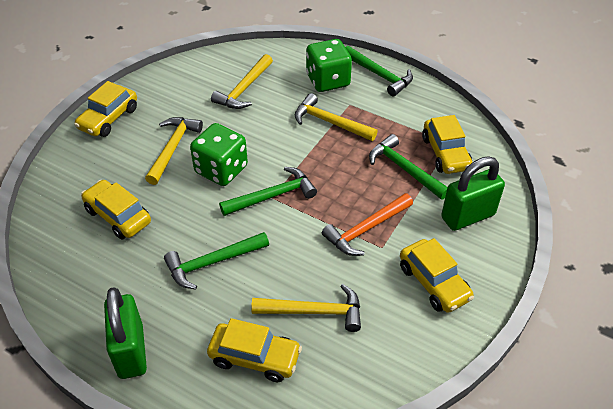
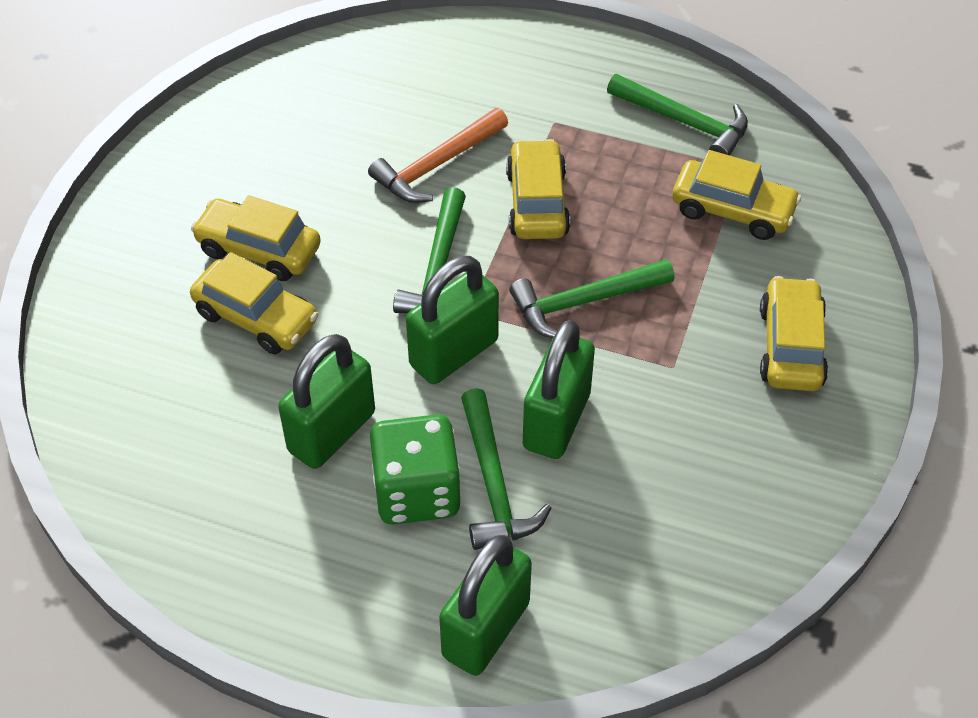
green dice: [190,123,248,186] [306,39,352,92] = 2 -> [370,414,461,524] = 1
green padlock: [104,288,147,379] [441,156,505,231] = 2 -> [278,334,375,469] [406,256,499,384] [439,535,532,676] [523,320,595,459] = 4
yellow hammer: [145,117,203,185] [211,54,273,109] [251,284,361,332] [295,93,378,141] = 4 -> none = 0

